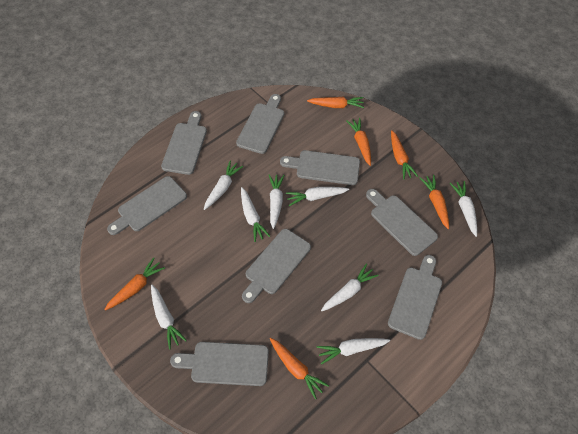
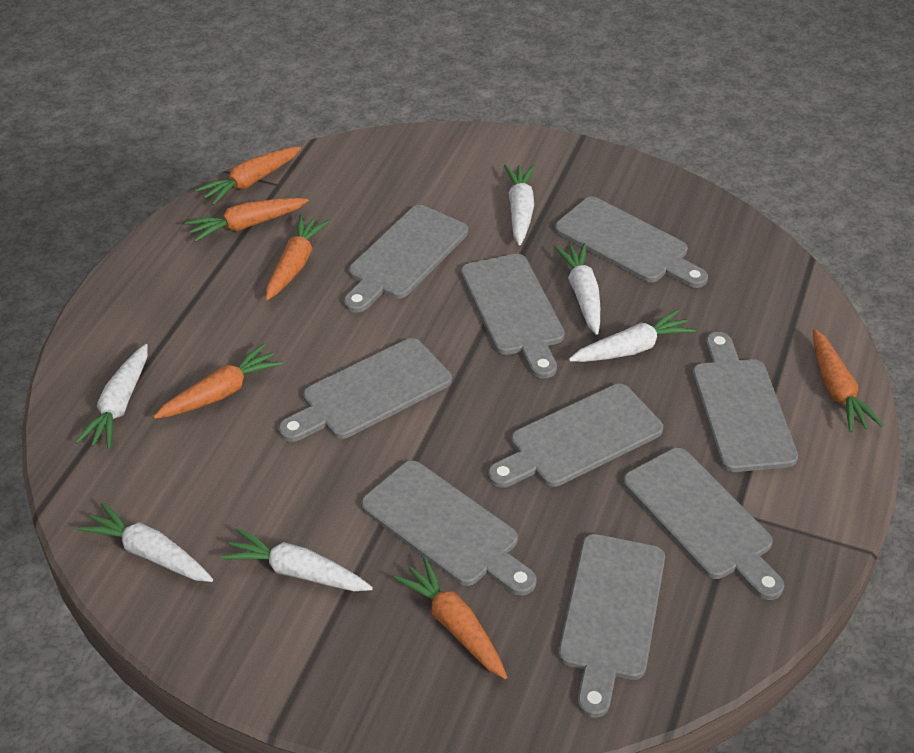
grey cutting board: [107,176,187,235] [161,111,207,175] [170,342,269,386] [236,94,284,154] [242,229,311,303] [280,150,360,185] [366,189,438,256] [388,255,442,340] = 8 -> [279,338,452,442] [344,205,468,313] [361,460,537,596] [461,254,565,379] [488,384,663,488] [555,197,708,288] [558,534,665,718] [623,448,784,600] [692,332,798,472] = 9
white carrot: [151,285,187,349] [204,160,243,210] [241,187,270,242] [269,174,284,229] [286,187,349,206] [317,338,390,364] [321,263,379,311] [450,181,477,237] = 8 -> [75,344,148,449] [78,502,213,582] [221,528,373,591] [504,165,535,245] [554,243,600,335] [569,309,696,362] = 6

